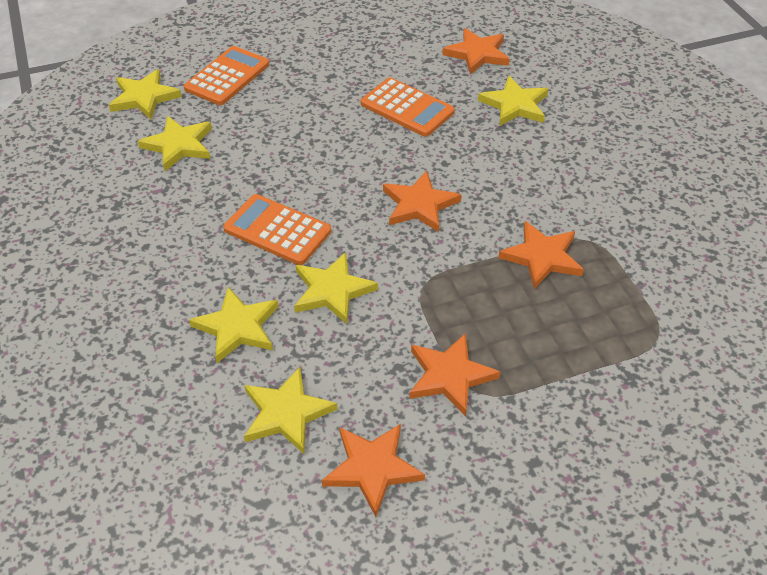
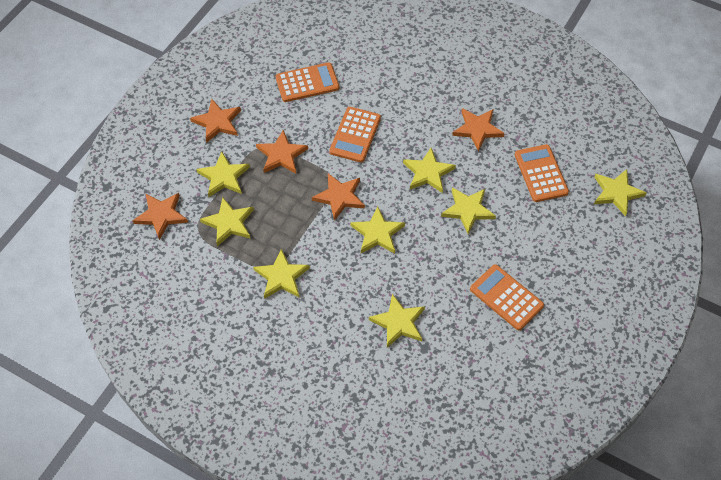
orange calculator: [184,46,269,105] [223,194,331,265] [361,77,455,137] = 3 -> [275,62,339,102] [329,107,381,163] [470,265,544,330] [515,144,569,202] = 4
yellow star: [109,69,182,119] [138,116,212,171] [189,287,279,363] [244,367,337,454] [294,252,378,324] [478,76,548,126] = 6 -> [196,152,250,197] [200,197,254,246] [253,249,310,299] [350,206,405,253] [369,294,425,348] [403,148,456,193] [441,187,496,234] [594,169,646,216] = 8

